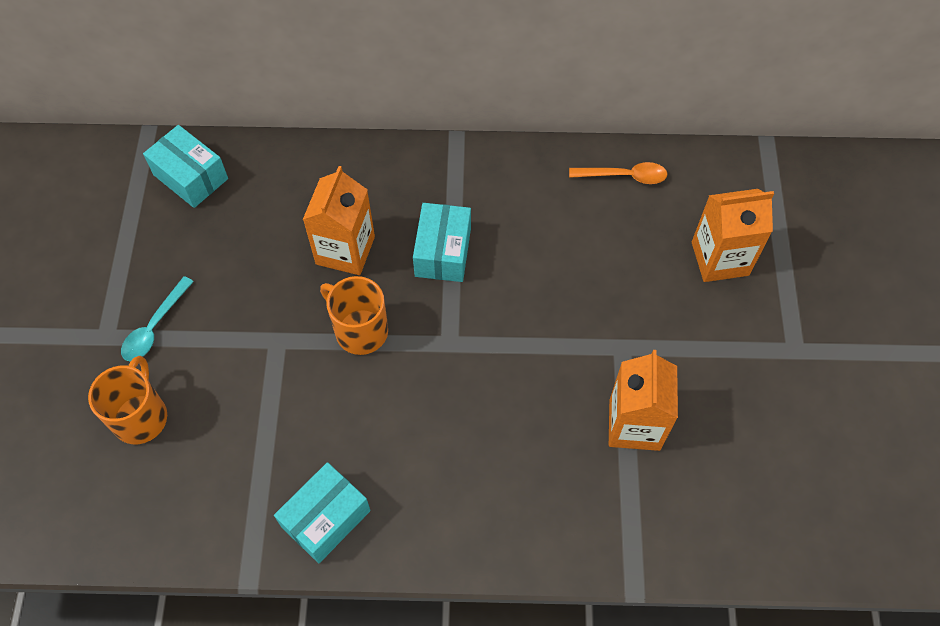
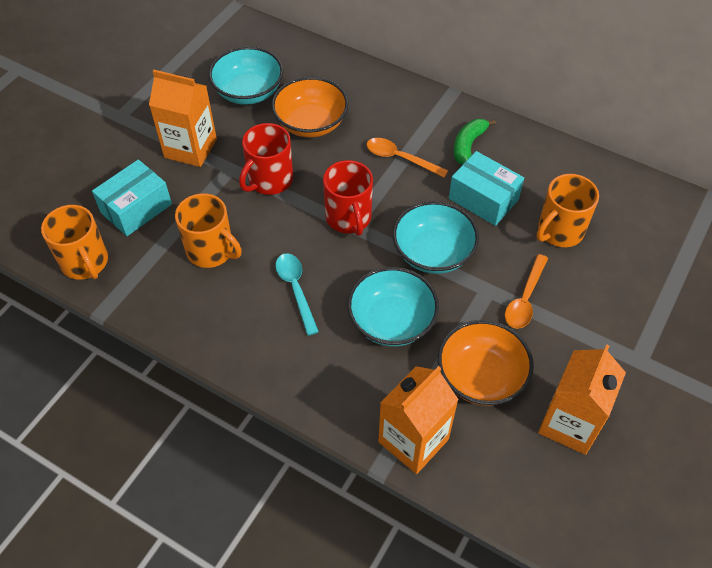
green banana: none = 0 -> [454,119,496,165] = 1
orange bowl: none = 0 -> [271,77,349,138] [438,320,534,406] = 2
orange mug: [88,356,167,444] [320,276,388,355] = 2 -> [41,205,108,280] [175,193,242,268] [536,174,599,247] = 3
orange spoon: [569,162,667,184] = 1 -> [366,138,448,177] [505,254,548,329] = 2
red mug: none = 0 -> [239,123,293,195] [323,160,373,236] = 2
turquoise bowl: none = 0 -> [208,46,284,105] [347,267,439,346] [393,201,479,274] = 3
turquoise box: [143,125,228,208] [274,462,371,563] [413,203,471,282] = 3 -> [92,159,172,236] [449,151,524,226] = 2

